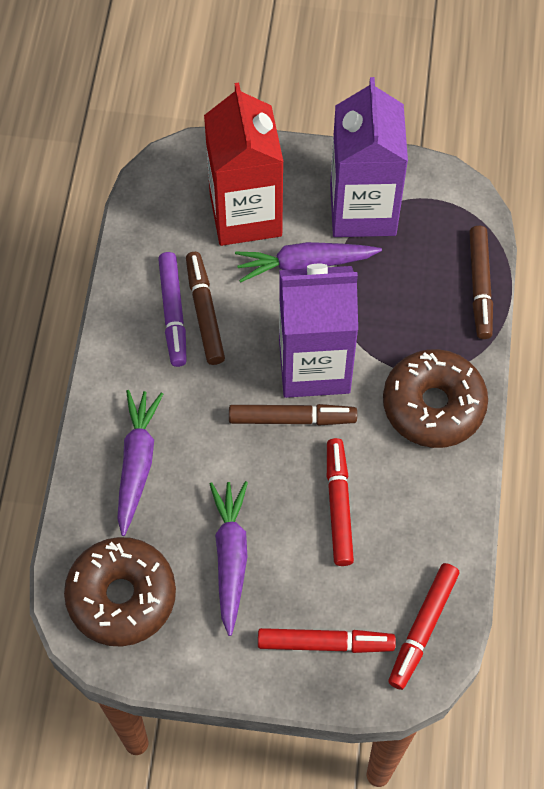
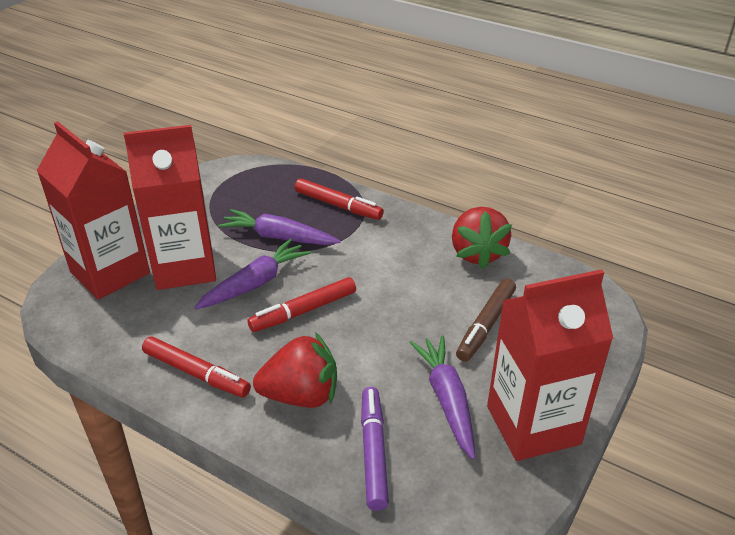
brown donut: [64,537,176,646] [383,349,488,448] = 2 -> none = 0
brown marker: [186,252,225,365] [229,404,357,426] [469,226,493,339] = 3 -> [456,278,516,362] = 1
purple carton: [279,264,358,398] [330,77,408,237] = 2 -> none = 0
red carton: [204,82,284,246] = 1 -> [37,121,150,300] [124,125,216,290] [487,269,613,461] = 3
red strawberry: none = 0 -> [253,332,337,408] [452,207,512,269] = 2

